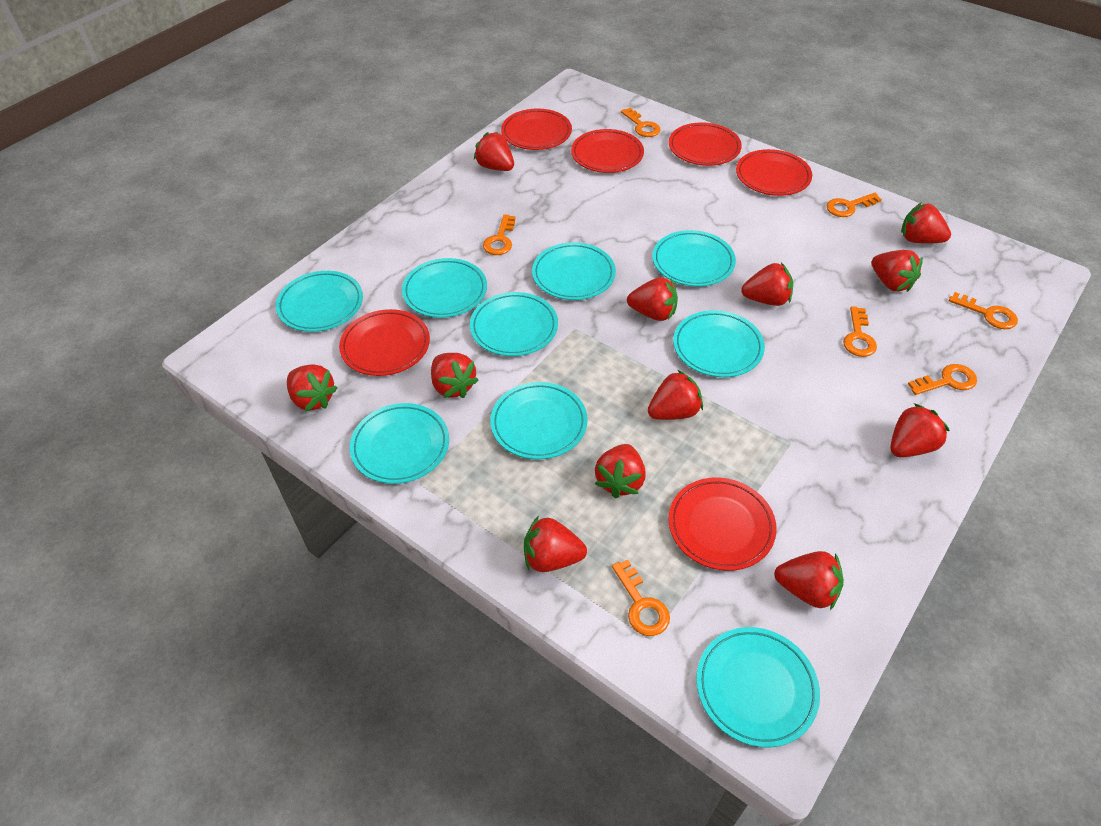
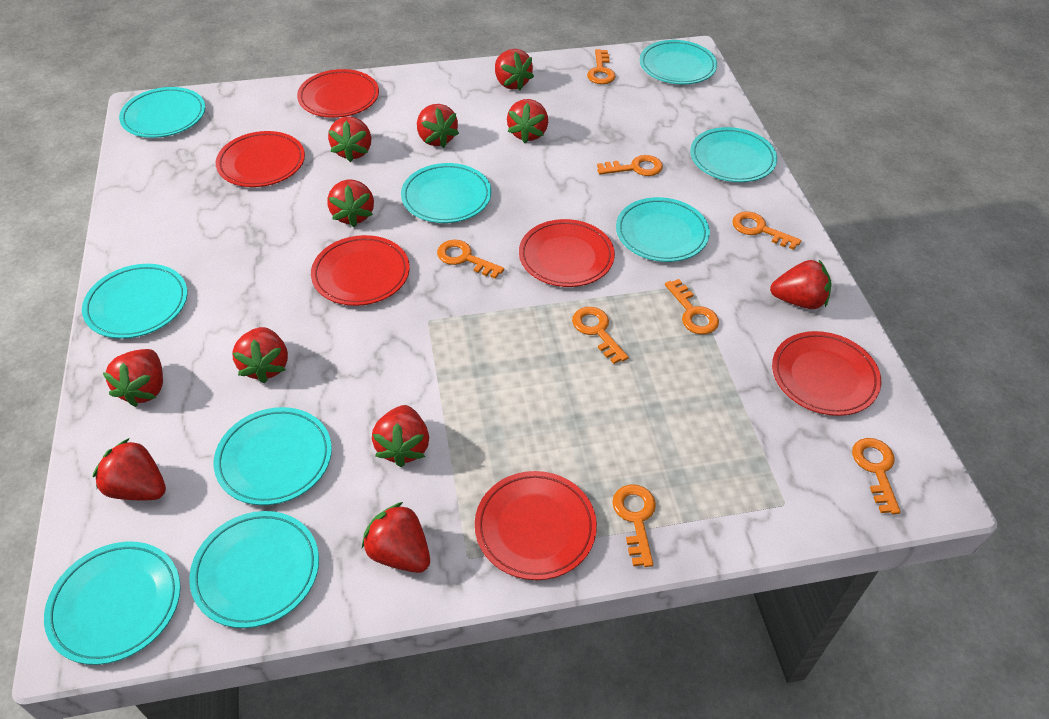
orange key: [483,214,516,255] [612,559,670,636] [621,108,660,137] [826,193,882,217] [843,306,877,357] [908,364,977,395] [948,292,1018,329] = 7 -> [437,239,504,279] [572,307,629,364] [587,49,615,84] [597,155,663,176] [612,484,656,567] [665,279,719,335] [732,211,801,250] [852,438,901,514] = 8
red strawberry: [287,364,337,412] [431,353,478,398] [474,132,514,171] [524,516,587,572] [595,444,646,498] [627,277,678,321] [648,370,703,420] [741,263,793,306] [774,551,844,610] [871,250,923,292] [890,403,950,457] [901,202,951,243] = 12 -> [93,438,166,500] [103,349,163,407] [232,327,288,383] [328,117,371,162] [328,179,374,227] [362,502,430,573] [372,405,429,467] [417,104,459,148] [495,49,534,91] [507,99,548,143] [770,260,831,309] = 11

